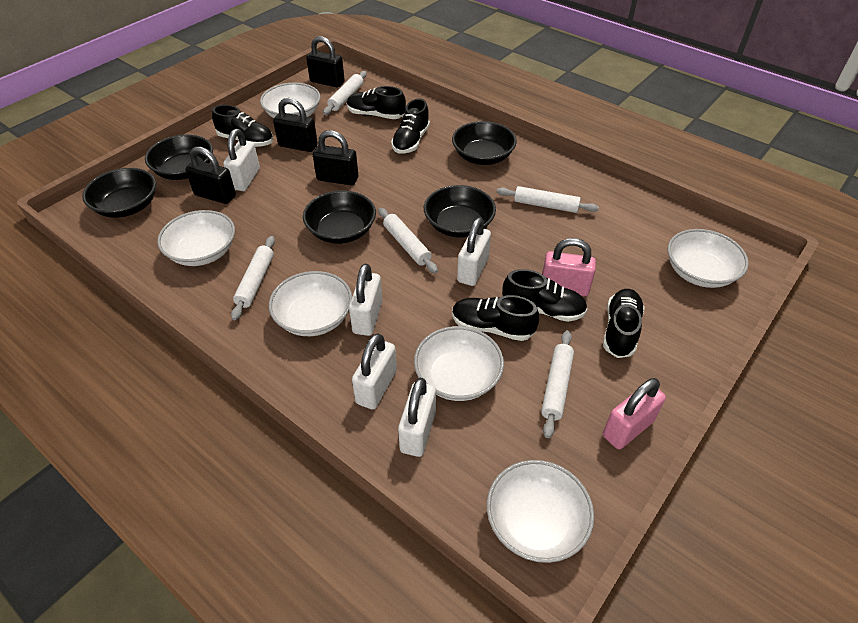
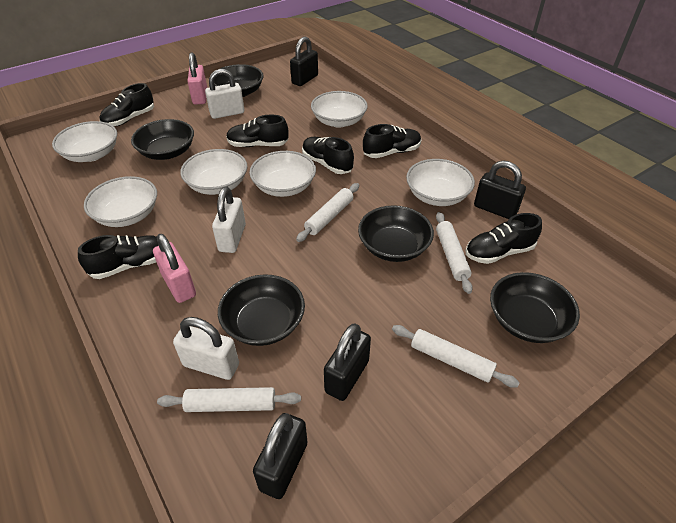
white padlock: [224,129,260,191] [349,264,383,336] [352,333,397,409] [398,378,436,457] [457,217,491,286] = 5 -> [173,317,239,380] [205,69,244,119] [212,187,246,253] = 3
white rolling pin: [231,236,275,320] [323,71,367,115] [378,208,438,273] [497,186,599,213] [541,330,574,438] = 5 -> [157,387,301,412] [296,183,359,242] [392,325,519,388] [436,212,473,294] = 4

